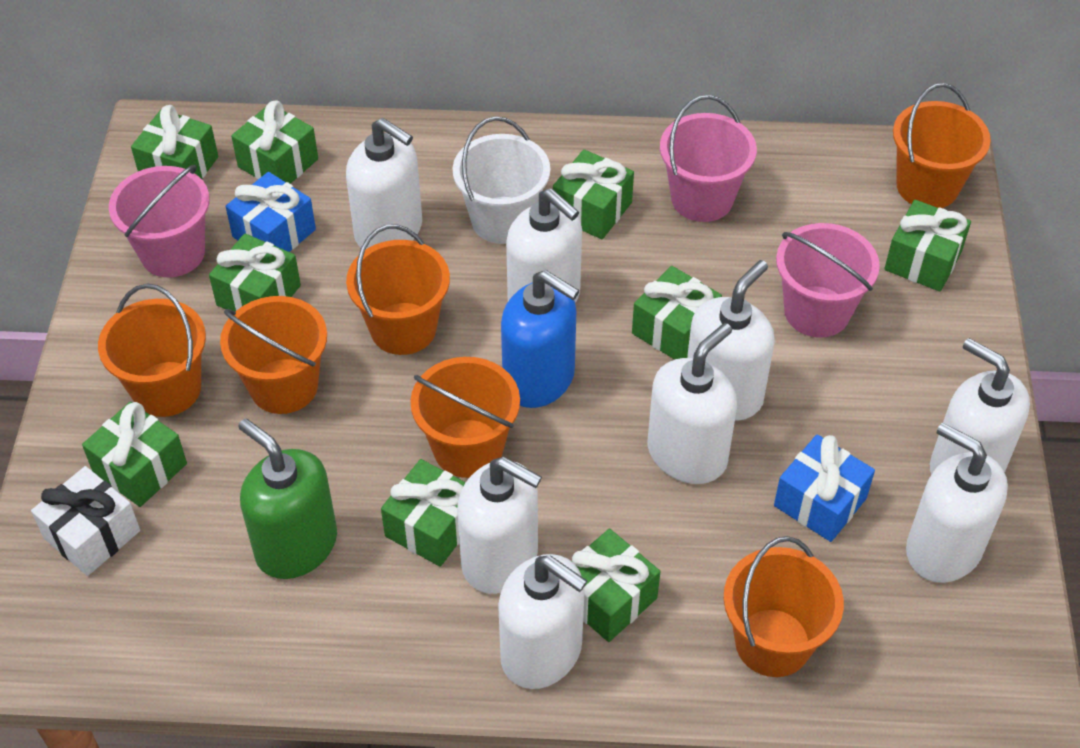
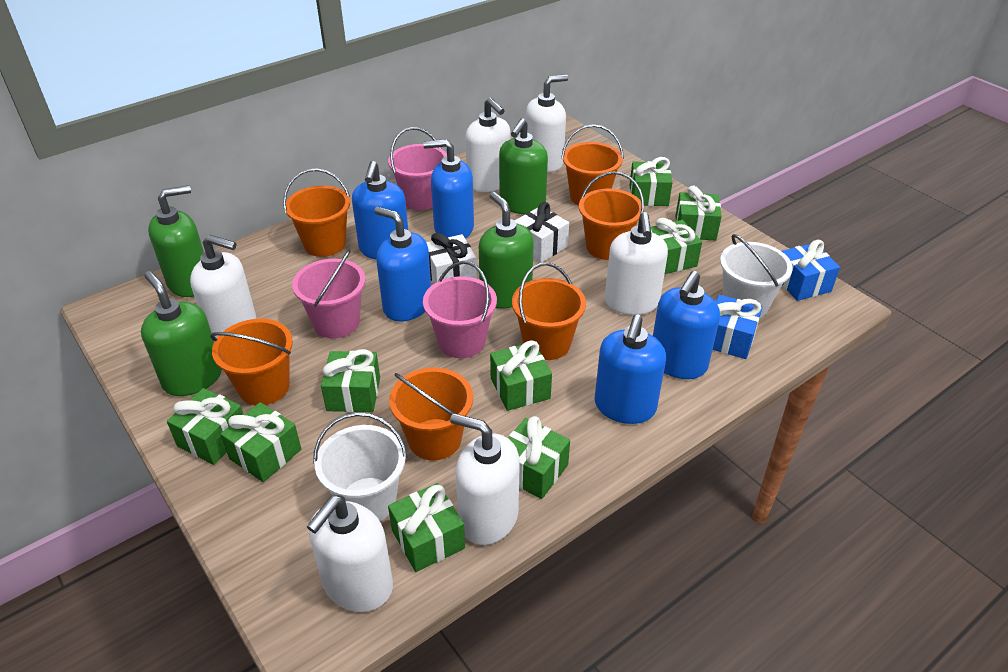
blue soap dispenser: [501,270,579,408] = 1 -> [352,161,408,260] [374,207,431,322] [423,139,474,238] [595,314,666,424] [653,271,720,379] = 5
green soap dispenser: [238,418,337,579] = 1 -> [141,271,222,396] [148,185,204,297] [479,192,534,309] [499,118,548,214] = 4
white bucket: [453,116,550,244] = 1 -> [313,412,407,521] [720,234,793,318] = 2
white gift: [31,466,140,576] = 1 -> [426,233,477,284] [514,202,569,263] = 2
white soap dispenser: [346,118,422,249] [457,457,542,594] [498,554,587,689] [506,188,582,303] [648,323,737,484] [687,260,775,421] [906,423,1008,583] [930,338,1030,475] = 8 -> [190,235,256,342] [307,495,393,612] [450,413,520,545] [465,97,511,192] [526,74,568,172] [605,212,668,315] = 6

